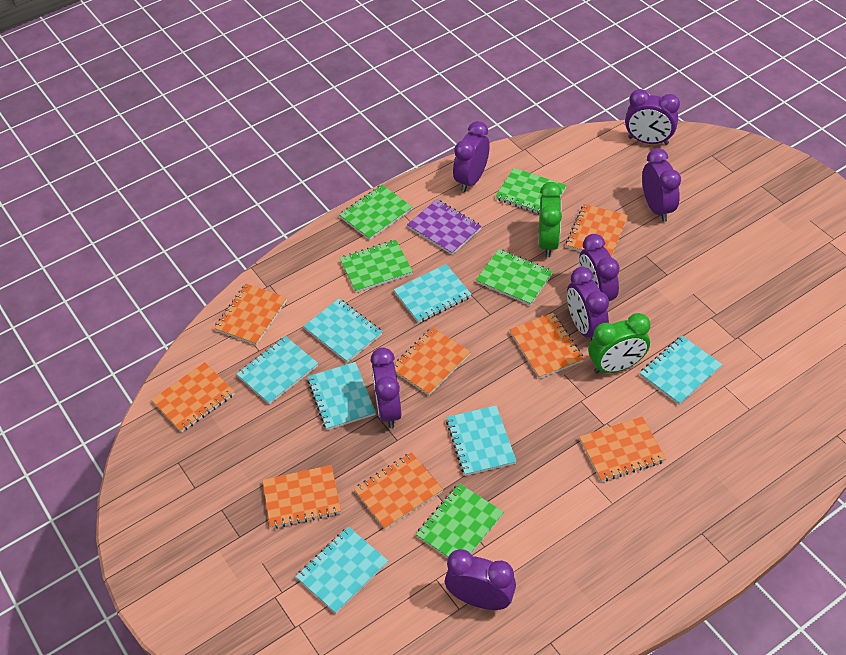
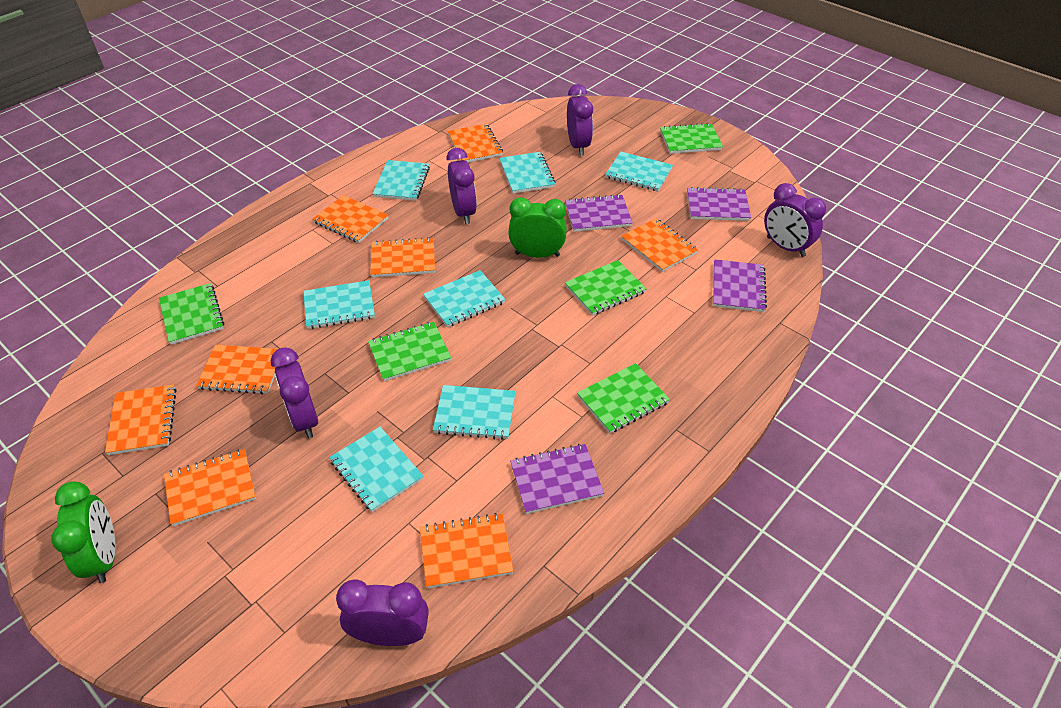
purple clock: [370,347,402,428] [445,549,516,610] [453,121,490,192] [567,267,609,340] [579,234,620,301] [625,89,680,145] [642,148,681,222] = 7 -> [271,347,318,438] [336,580,429,646] [447,148,477,224] [567,84,593,155] [764,183,826,257] = 5
purple notebook: [407,199,482,255] = 1 -> [510,444,604,514] [565,194,633,232] [687,187,751,221] [713,259,767,312] = 4

